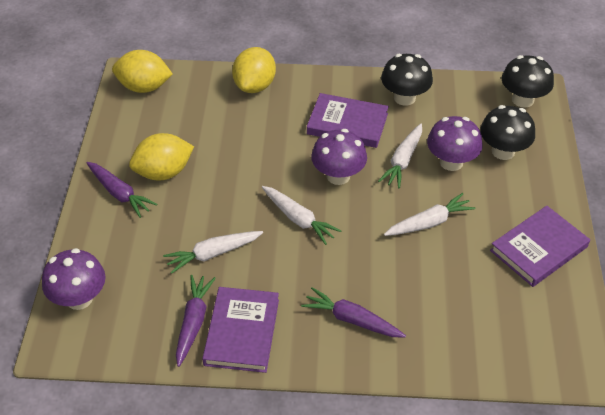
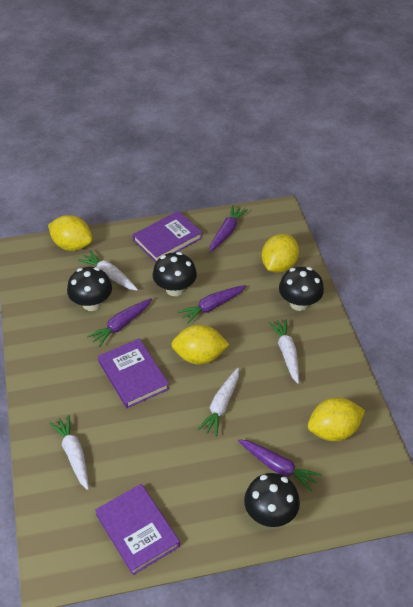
black mushroom: [381,54,433,106] [480,105,535,160] [502,55,554,108] = 3 -> [67,267,112,311] [153,252,197,296] [244,473,300,527] [279,267,324,311] = 4
purple carrot: [86,162,158,218] [176,275,216,367] [301,287,406,337] = 3 -> [87,298,152,347] [178,285,246,324] [210,205,248,252] [238,439,321,492] = 4
purple mushroom: [42,248,105,310] [311,129,367,185] [427,116,483,171] = 3 -> none = 0
yellow lemon: [112,50,173,93] [129,133,194,180] [232,47,276,93] = 3 -> [48,215,92,251] [171,324,229,365] [262,234,299,273] [308,398,365,441] = 4

